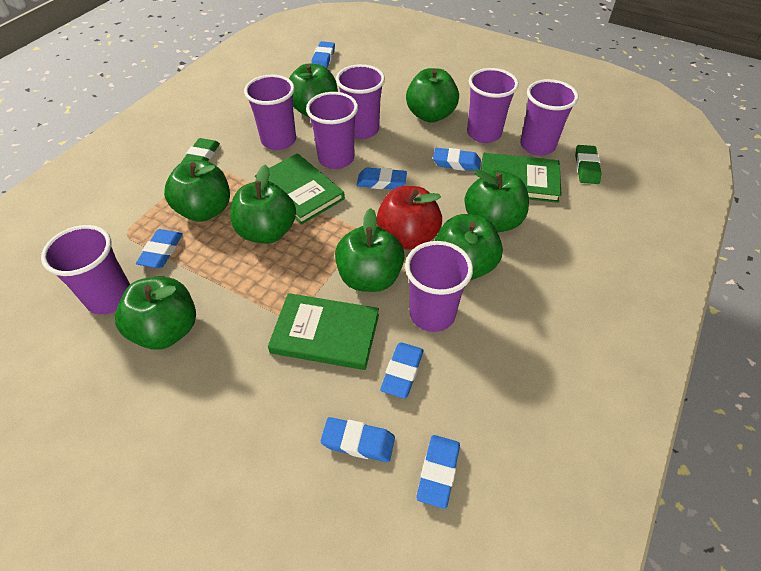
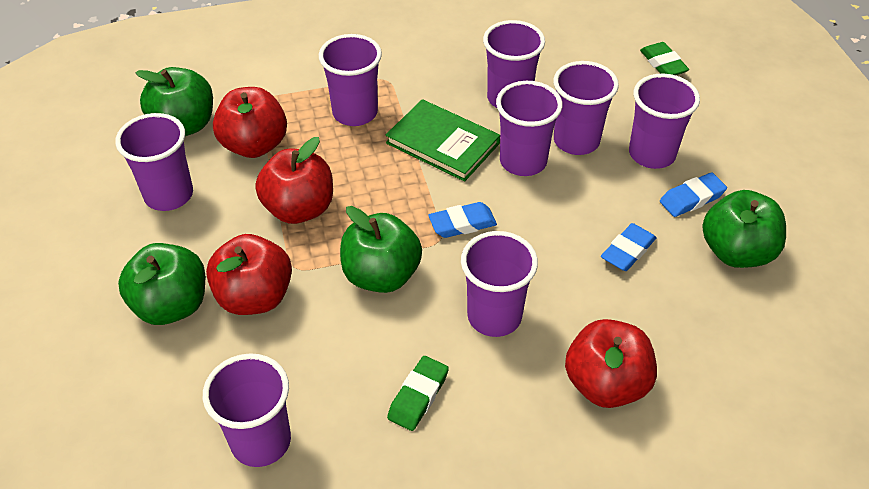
blue eraser: [136,229,183,268] [311,41,335,68] [320,417,395,462] [357,168,407,189] [380,342,424,399] [416,435,460,509] [433,148,481,171] = 7 -> [428,202,497,238] [601,223,656,271] [660,172,727,217] = 3
green apple: [115,277,196,350] [164,160,230,222] [230,164,296,244] [289,64,338,117] [335,208,405,292] [406,68,459,123] [435,214,503,280] [464,169,529,232] = 8 -> [118,243,205,325] [135,67,213,136] [340,206,422,293] [703,190,786,268] = 4
green book: [255,153,345,225] [268,293,379,370] [481,153,562,203] = 3 -> [386,99,500,182] = 1
purple cup: [41,225,130,315] [244,74,296,150] [306,92,358,169] [336,64,385,139] [405,241,473,332] [467,68,519,143] [520,79,578,156] = 7 -> [115,113,193,211] [203,353,291,467] [319,34,382,126] [461,231,538,337] [483,20,545,108] [496,81,563,176] [553,61,619,155] [629,74,700,169] = 8
red apple: [377,186,442,250] = 1 -> [206,234,292,315] [213,87,287,158] [255,137,333,224] [565,319,657,408] = 4

